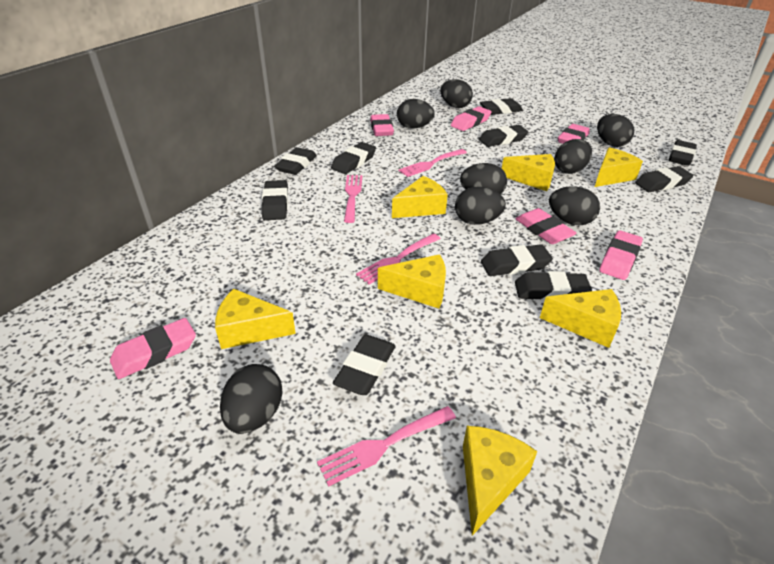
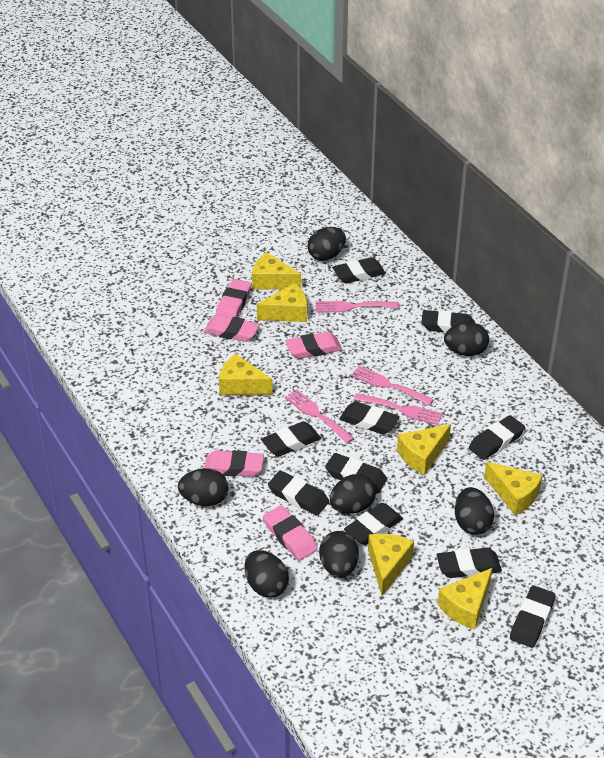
black egg: [220,364,283,434] [397,99,435,128] [440,79,473,108] [455,187,506,225] [460,163,507,194] [549,186,600,226] [554,139,592,174] [597,114,634,147] = 8 -> [178,468,229,506] [245,550,289,598] [307,227,346,261] [319,531,359,578] [330,474,376,514] [444,322,489,356] [455,487,494,535] = 7
pink eraser: [110,318,196,379] [370,114,394,136] [451,106,491,131] [516,208,577,244] [558,124,589,144] [600,230,643,280] = 6 -> [204,315,260,342] [204,450,264,477] [216,279,251,317] [263,506,318,560] [285,332,342,359] = 5

